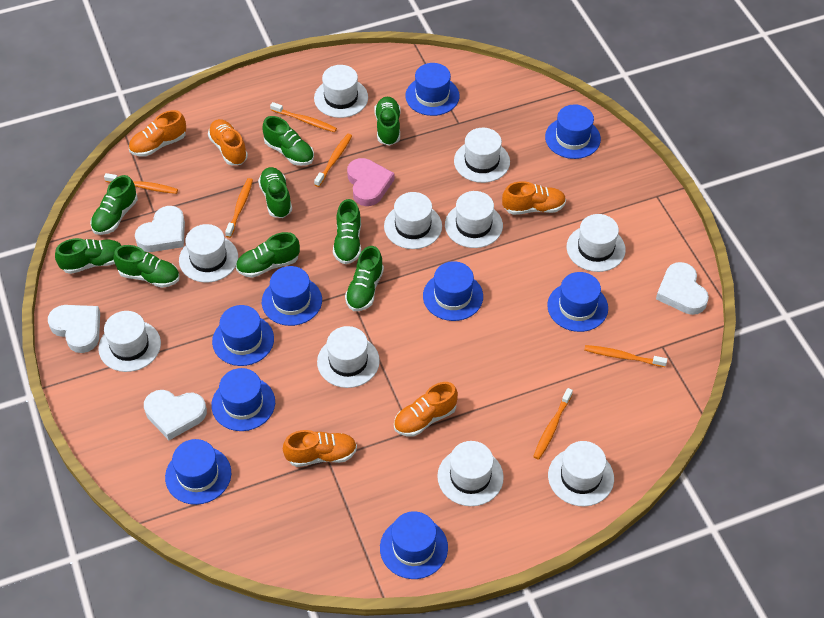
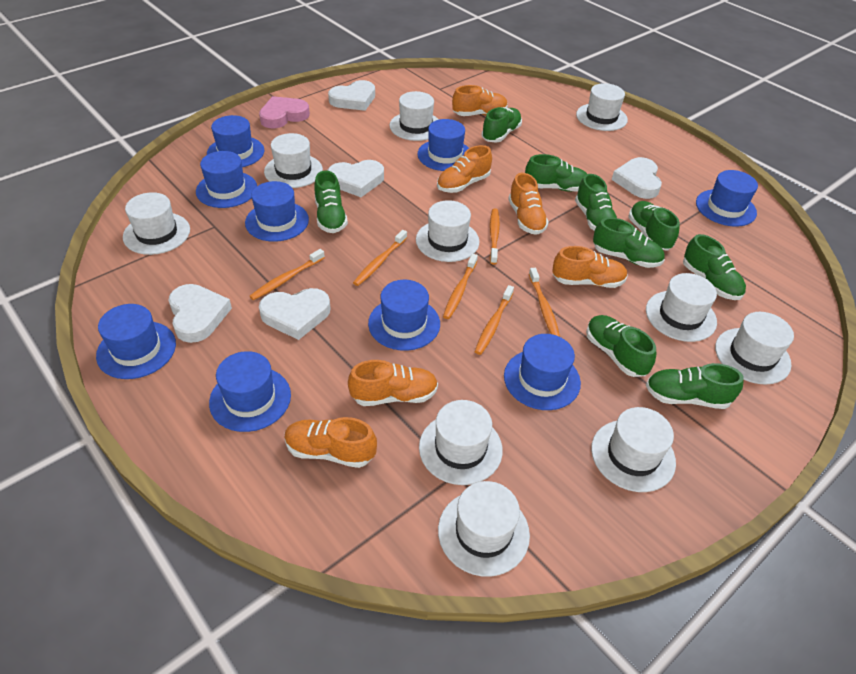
orange shoe: [129,110,186,157] [208,119,248,165] [283,430,357,467] [394,382,458,437] [502,181,566,215] = 5 -> [284,417,377,468] [348,360,438,406] [437,145,492,193] [452,85,508,116] [508,173,549,235] [552,246,628,288] = 6
white heart: [48,305,100,353] [135,206,185,252] [144,390,207,440] [656,262,709,315] = 4 -> [168,284,232,343] [259,288,331,340] [327,160,384,197] [328,80,375,111] [612,157,662,199] = 5

